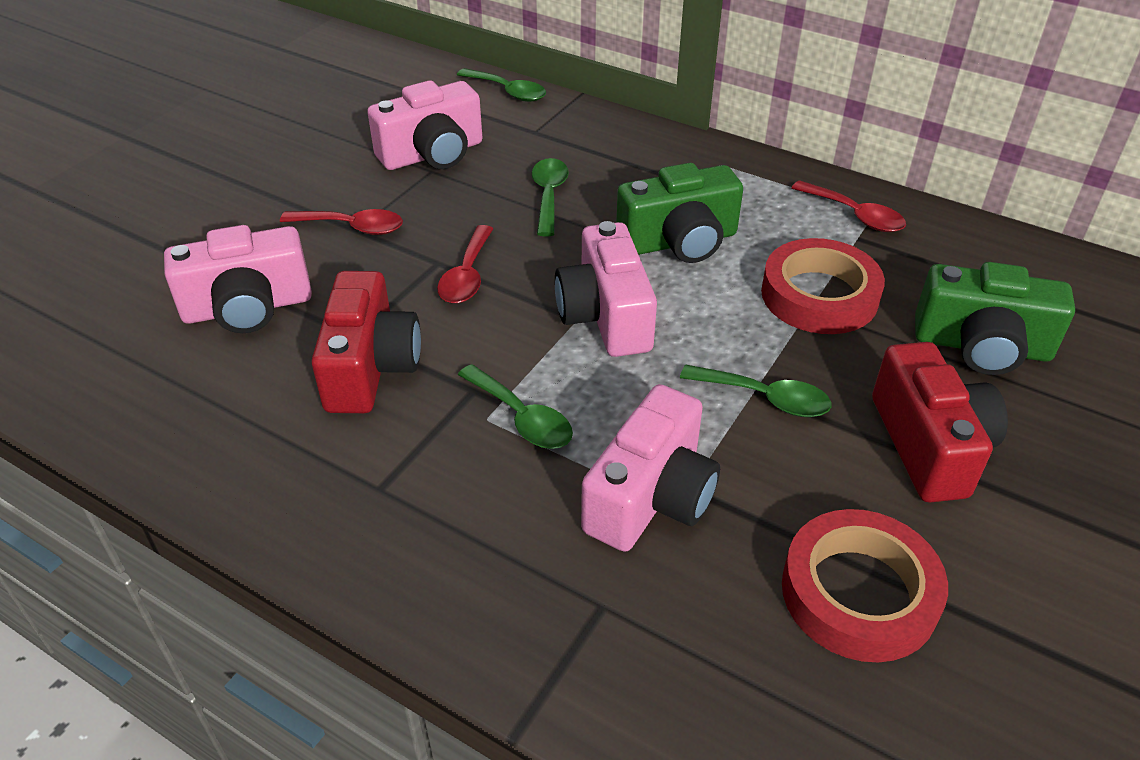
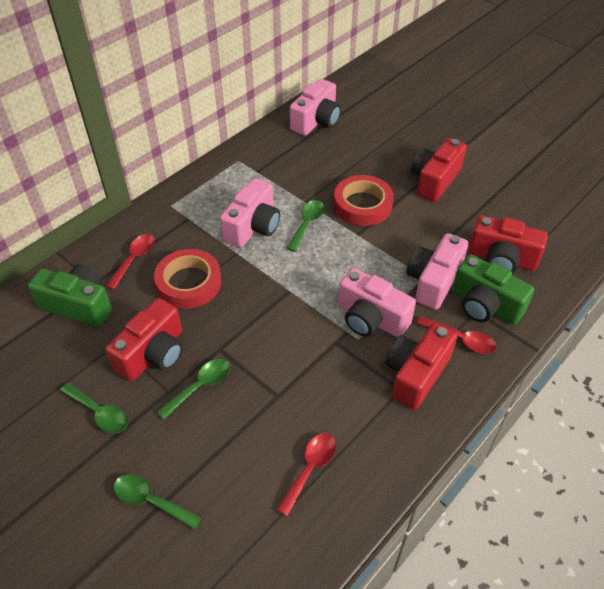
red camera: [311,271,421,413] [872,342,1008,502] = 2 -> [105,298,183,381] [385,323,457,410] [411,138,467,202] [468,215,548,273] = 4

